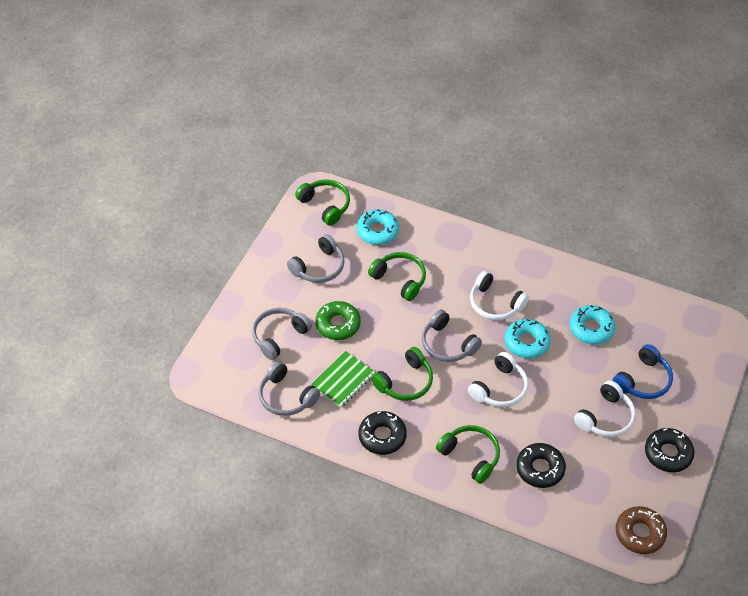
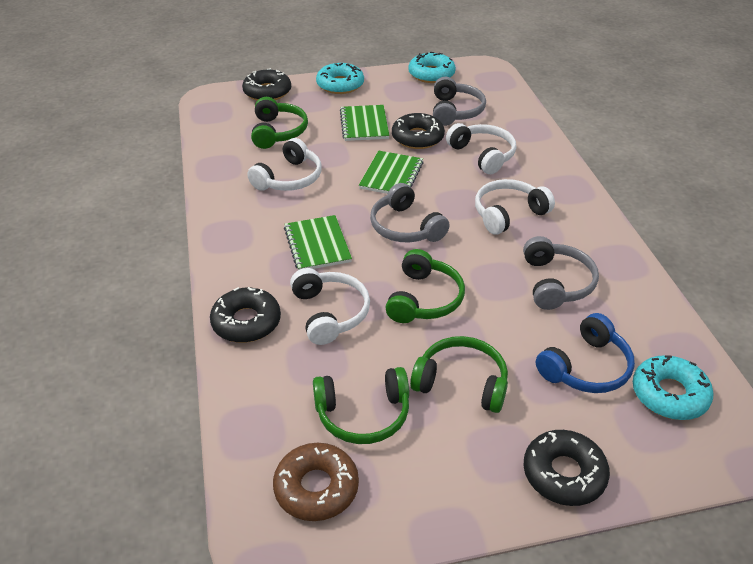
black donut: [359,411,407,455] [516,443,566,488] [645,428,695,472] = 3 -> [210,287,281,343] [242,68,291,100] [392,113,445,149] [524,430,610,506] = 4
green donut: [316,301,361,340] = 1 -> none = 0
green notebook: [311,351,375,407] = 1 -> [284,215,352,270] [340,105,390,141] [359,150,423,194] = 3
grey headphones: [252,308,312,360] [258,361,321,416] [287,234,344,283] [422,309,482,362] = 4 -> [370,183,450,243] [433,77,486,126] [523,236,599,310] = 3
white headphones: [468,352,528,407] [470,271,529,320] [574,380,636,437] = 3 -> [247,138,322,191] [290,268,370,345] [446,123,516,174] [475,179,555,235] = 4

